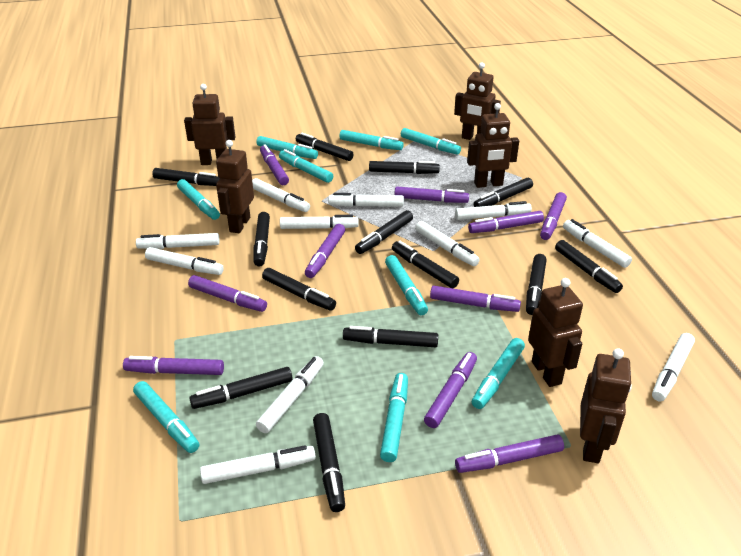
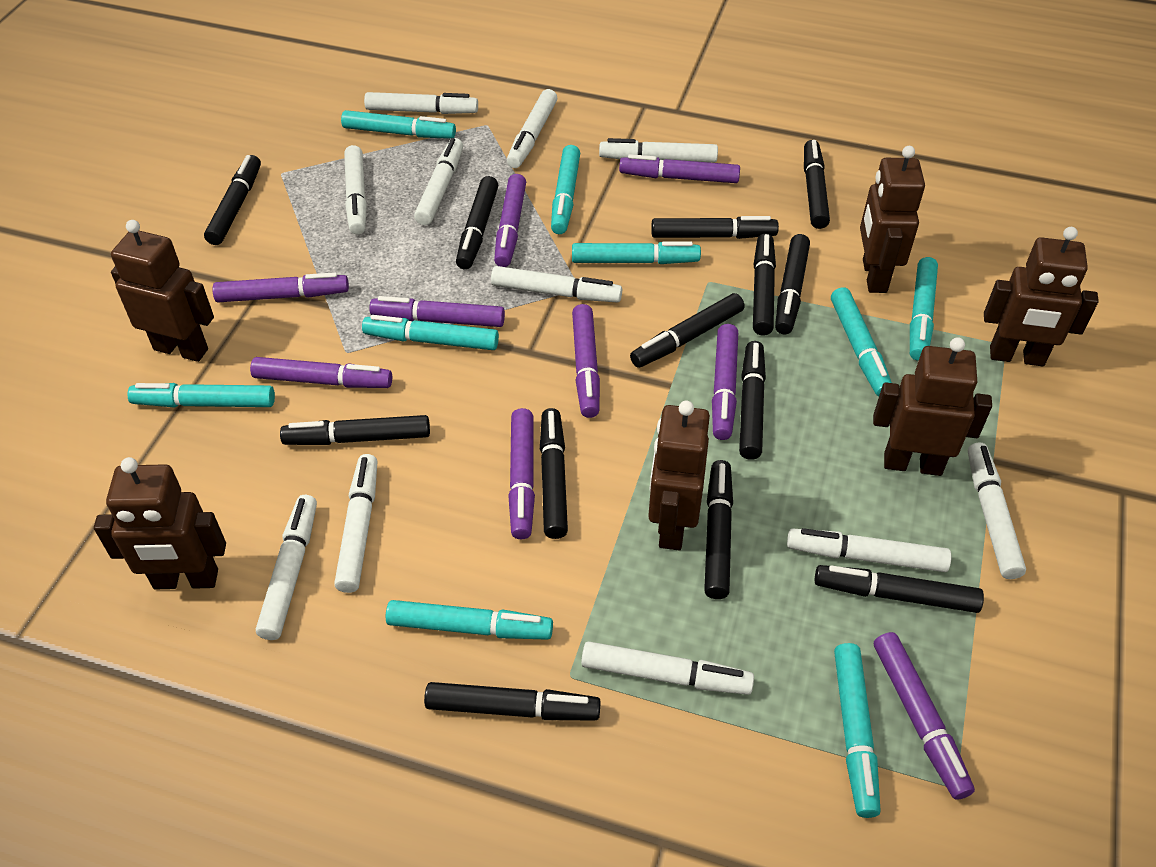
purple marker: [123,356,224,375] [188,275,267,312] [260,144,289,185] [305,224,345,278] [394,186,469,203] [424,352,477,428] [430,286,521,312] [455,434,564,473] [468,211,544,233] [540,192,567,240] = 10 -> [212,272,349,302] [250,357,392,388] [369,296,505,327] [494,174,526,267] [508,408,535,539] [572,304,600,418] [619,154,740,183] [712,324,738,440] [874,632,975,800] = 9

